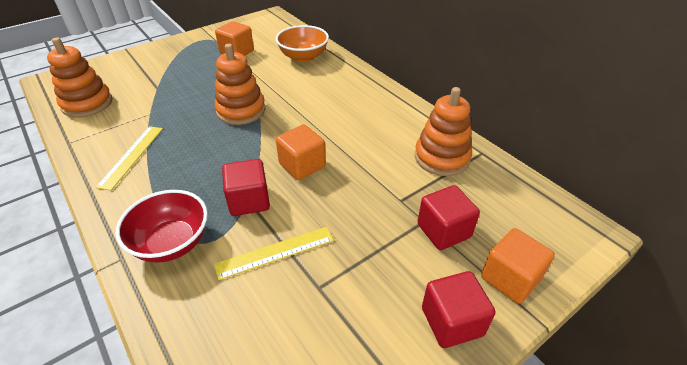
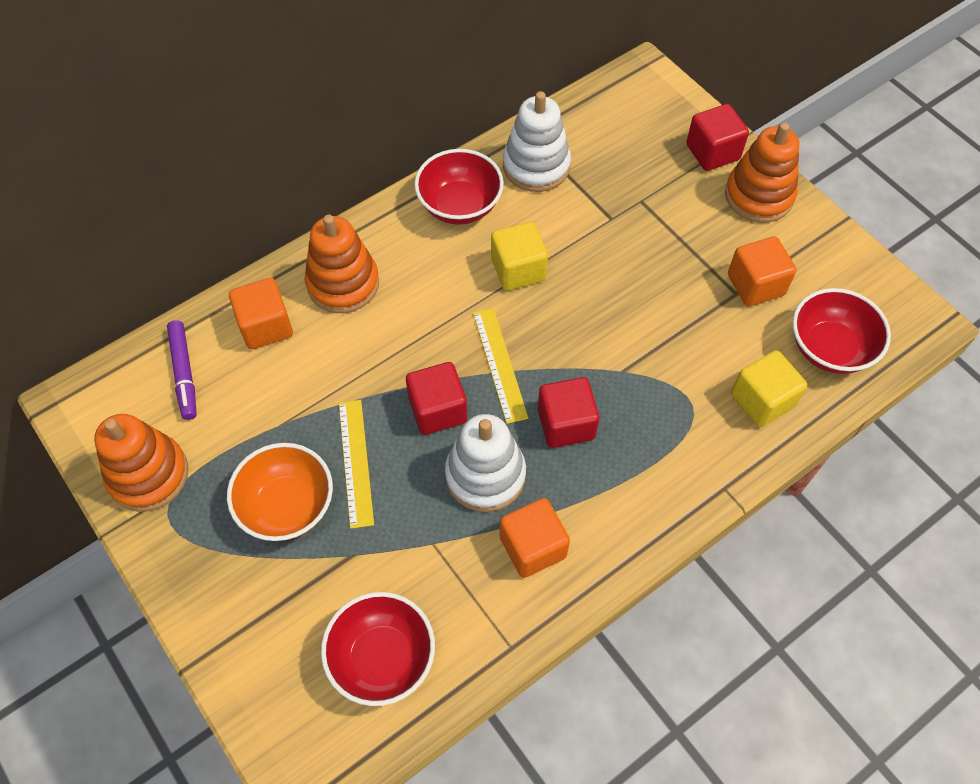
purple marker: none = 0 -> [167,320,197,420] = 1
red bowl: [116,190,208,263] = 1 -> [321,592,435,706] [414,149,504,225] [792,288,891,374] = 3
white stacking toy: none = 0 -> [445,414,526,512] [503,91,571,192] = 2
yellow cube: none = 0 -> [491,222,548,291] [731,350,807,427] = 2

